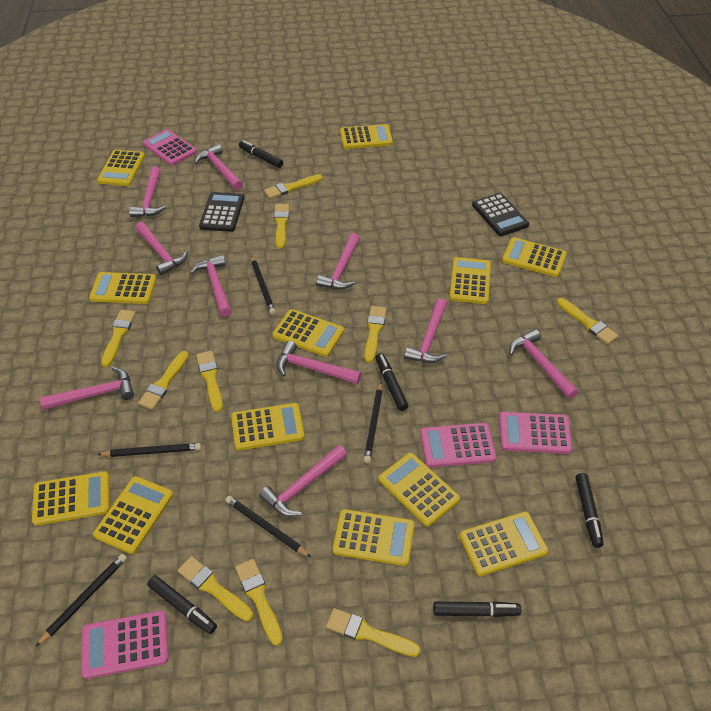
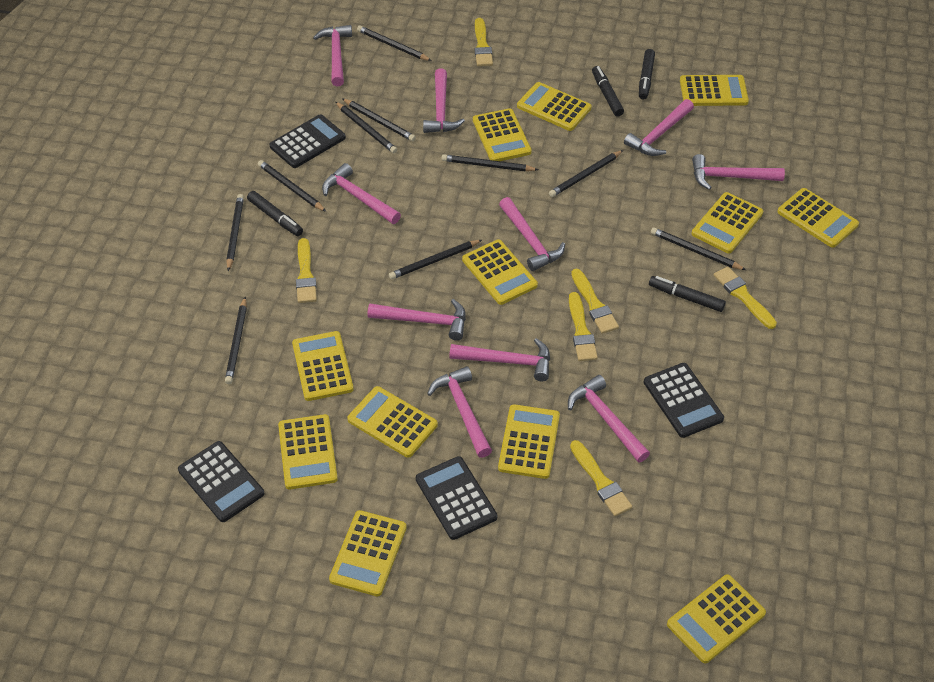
black calculator: [199,192,244,232] [472,193,529,236] = 2 -> [178,441,264,522] [269,115,346,168] [416,456,498,540] [644,363,724,438] = 4
black marker: [147,575,217,634] [239,140,283,168] [375,353,408,411] [433,601,521,617] [576,473,604,548] = 5 -> [247,191,303,236] [592,66,624,117] [639,49,655,100] [649,276,726,312] = 4
black pencil: [36,554,127,647] [97,443,201,457] [225,496,311,557] [251,255,276,315] [364,382,383,463] = 5 -> [225,297,247,384] [226,194,244,271] [258,160,326,212] [336,102,397,153] [342,98,416,141] [357,26,432,61] [389,240,482,279] [442,154,539,171] [549,150,623,197] [651,227,746,270] = 10
pink calculator: [81,611,169,679] [143,129,197,166] [420,423,496,468] [499,412,572,454] = 4 -> none = 0
yellow brush: [101,310,136,367] [138,351,189,410] [178,556,253,621] [196,351,223,412] [235,559,283,646] [264,174,323,199] [274,204,289,249] [326,608,421,657] [364,306,387,363] [557,298,618,344] = 10 -> [296,238,317,303] [475,18,493,66] [569,292,598,361] [570,440,632,516] [571,269,619,334] [714,267,777,329] = 6

